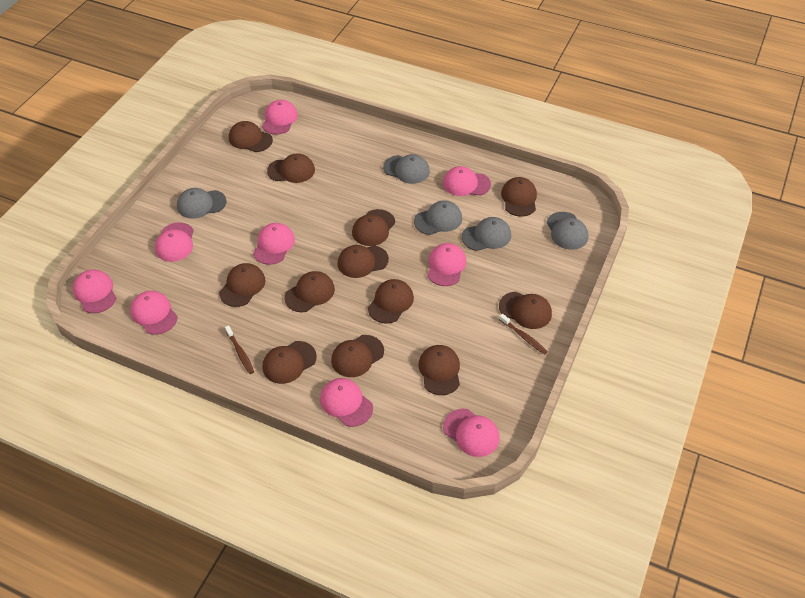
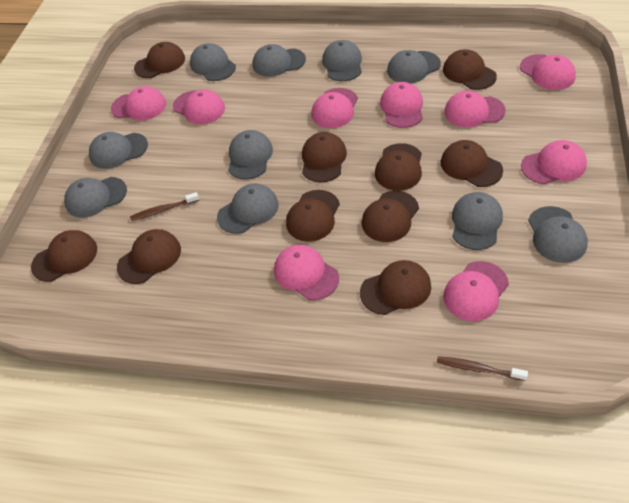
brown cap: [219,263,266,307] [229,121,273,152] [263,341,317,384] [267,153,315,183] [284,271,335,312] [331,335,384,377] [337,245,389,278] [352,209,395,246] [368,279,414,324] [418,345,460,395] [499,292,552,329] [501,177,537,217] = 12 -> [31,230,97,282] [117,229,181,284] [134,42,185,78] [286,190,340,242] [302,132,347,182] [360,260,431,315] [362,191,419,242] [375,143,422,191] [441,140,503,187] [443,49,497,90] = 10
grey cap: [177,188,226,219] [383,154,430,184] [414,200,462,235] [462,217,511,251] [546,212,588,250] = 5 -> [64,177,127,218] [89,132,148,169] [190,43,236,81] [217,183,278,234] [228,130,273,180] [253,44,306,77] [322,40,362,81] [387,50,441,83] [452,192,503,250] [528,206,588,263] = 10

